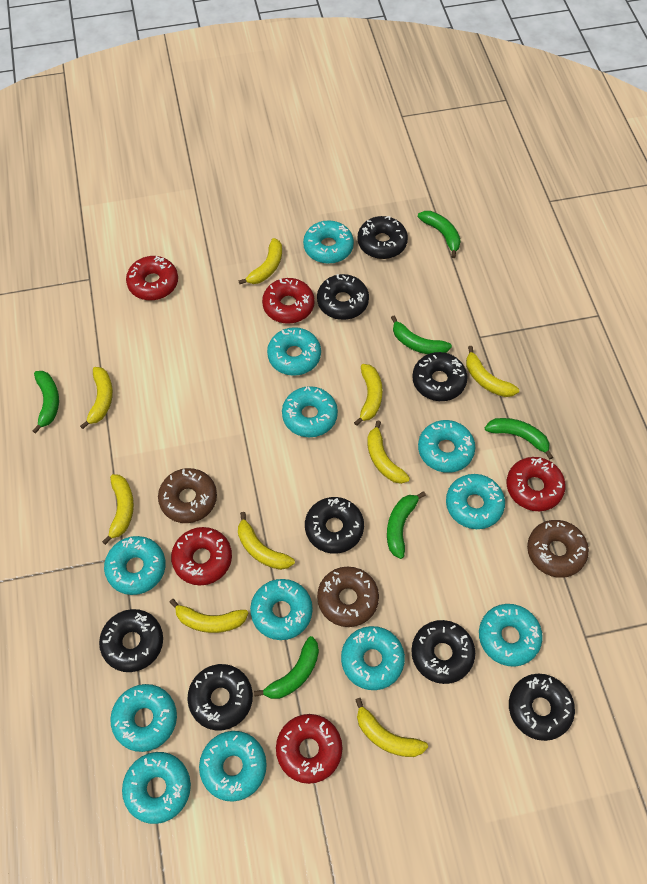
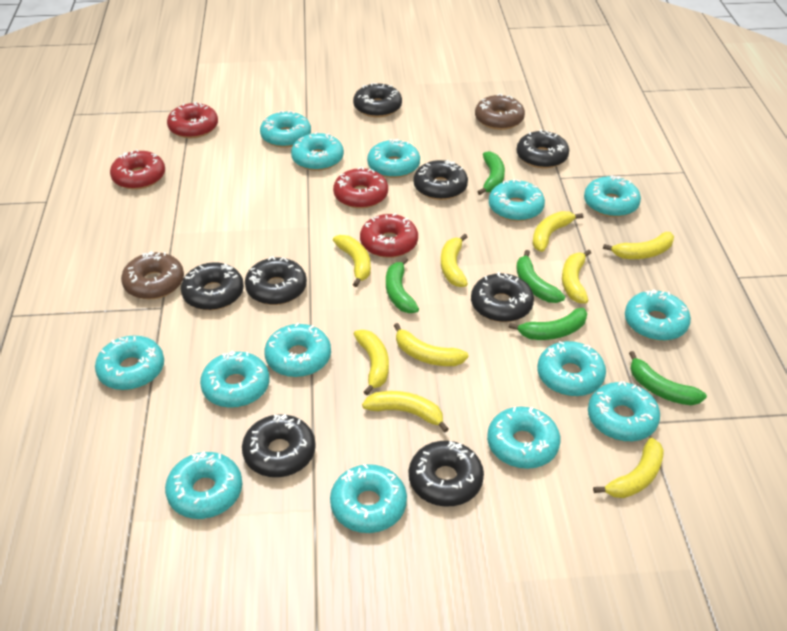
brown donut: [158,468,217,523] [317,567,379,627] [527,520,589,578] = 3 -> [121,251,184,299] [475,94,525,130] = 2
green banana: [32,371,59,433] [254,636,319,699] [387,491,426,559] [391,316,452,354] [418,211,461,258] [485,418,553,460] = 6 -> [386,257,419,313] [478,151,505,195] [509,308,587,340] [516,250,565,303] [629,351,707,405] = 5
red donut: [126,256,178,300] [171,527,232,585] [262,278,315,324] [276,714,342,784] [507,457,566,511] = 5 -> [110,149,165,190] [167,102,218,138] [333,167,388,209] [360,213,418,258] = 4
turquoise donut: [104,536,166,595] [110,684,177,752] [122,752,191,824] [199,731,267,802] [250,579,313,640] [267,327,321,376] [282,386,338,437] [303,220,354,264] [341,626,405,690] [418,420,475,473] [446,474,505,529] [479,604,543,667] = 12 -> [95,336,164,390] [165,451,242,519] [200,351,270,408] [260,111,311,148] [264,323,331,377] [291,132,344,171] [330,464,407,533] [367,139,420,178] [487,407,560,469] [489,179,545,221] [537,341,606,397] [584,175,641,217] [588,381,660,442] [625,289,691,341] = 14

